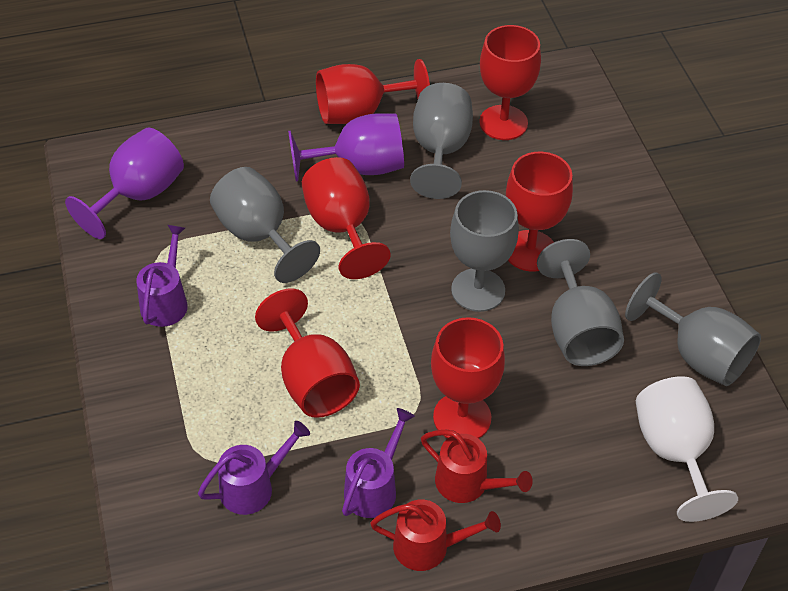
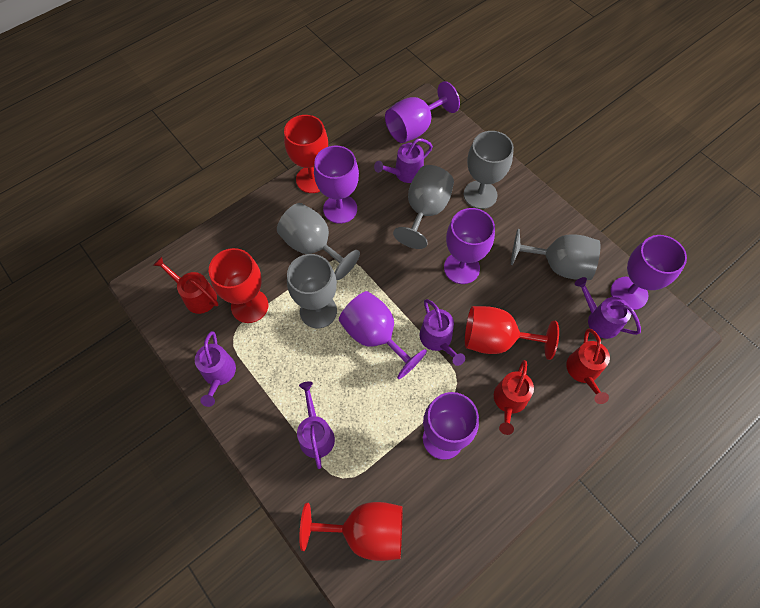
purple goblet: [65,127,184,239] [288,113,404,182] = 2 -> [314,146,359,224] [339,291,427,379] [385,81,460,143] [423,392,479,460] [444,208,495,284] [611,235,687,310] = 6
purple watering can: [136,225,188,327] [198,421,310,515] [342,408,415,518] = 3 -> [195,331,236,407] [297,381,335,469] [374,138,433,183] [419,299,465,366] [574,277,641,339] = 5
red goblet: [255,289,360,418] [302,157,391,279] [316,59,430,124] [431,317,505,439] [479,25,541,140] [506,152,573,272] = 6 -> [209,248,268,323] [284,115,328,193] [299,502,402,561] [465,306,559,360] = 4
red watering can: [370,500,501,571] [421,430,533,503] = 2 -> [153,256,219,314] [494,360,534,435] [566,329,610,404] = 3
white goblet: [636,376,738,522] = 1 -> none = 0

